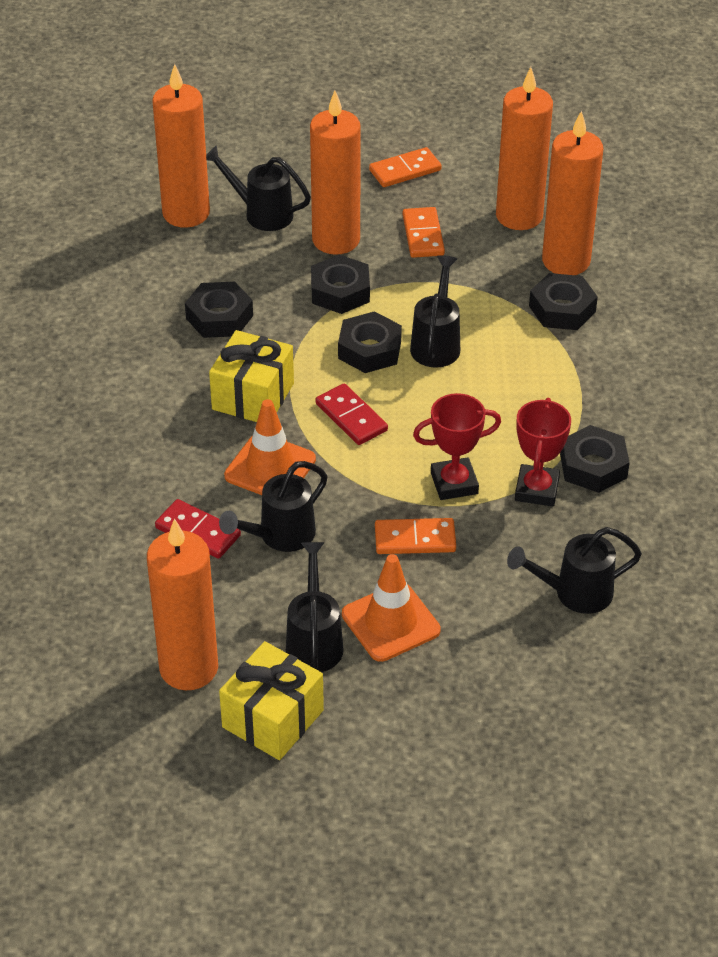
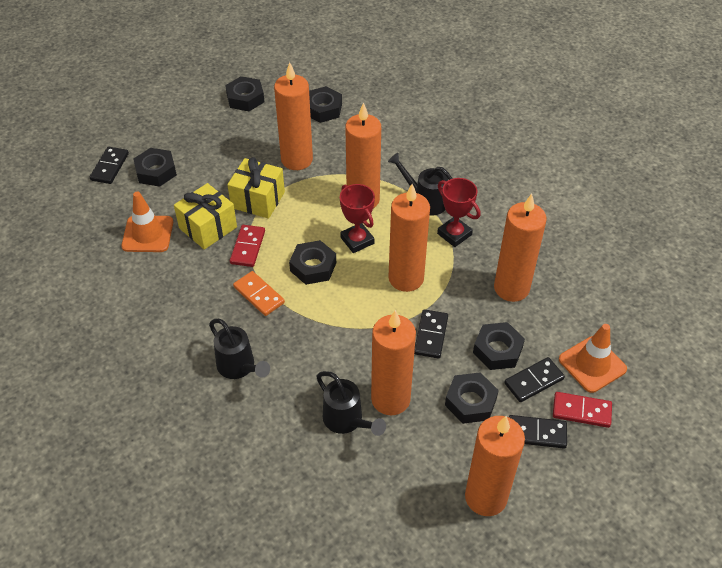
black domino: none = 0 -> [90,147,129,184] [414,309,448,359] [504,357,565,402] [509,415,567,449] = 4
black nut: [185,282,253,338] [311,255,370,314] [338,311,402,373] [529,273,598,330] [560,425,630,493] = 5 -> [133,148,177,187] [225,76,265,111] [289,240,336,285] [309,86,342,123] [445,372,499,424] [473,322,525,370] = 6
black watering can: [206,145,311,231] [219,461,327,552] [286,542,344,672] [410,255,460,367] [507,527,642,614] = 5 -> [209,319,270,379] [316,371,386,436] [388,153,453,216] = 3
orange candle: [147,518,218,690] [152,64,210,228] [310,91,361,255] [496,67,553,230] [542,110,603,275] = 5 -> [274,62,313,170] [345,102,381,208] [371,310,416,415] [388,184,430,292] [465,416,525,516] [494,194,547,302] = 6
orange domino: [369,147,442,187] [375,518,456,554] [403,207,445,258] = 3 -> [233,271,285,316] = 1

